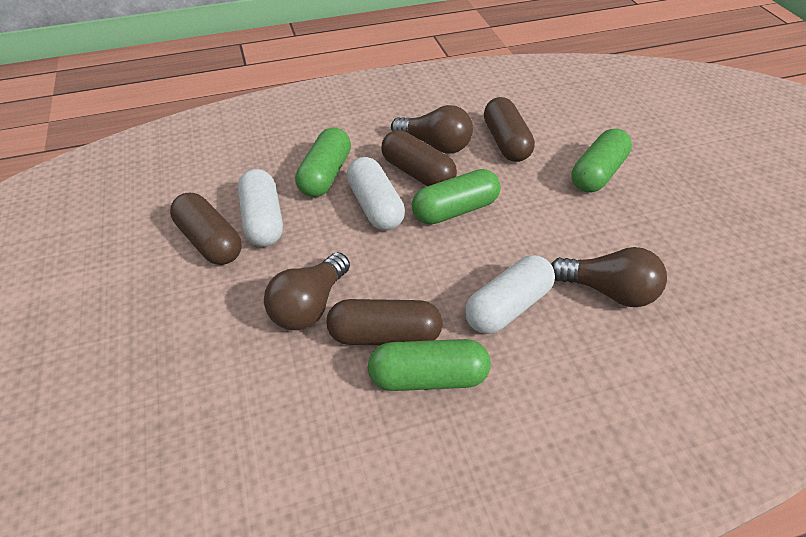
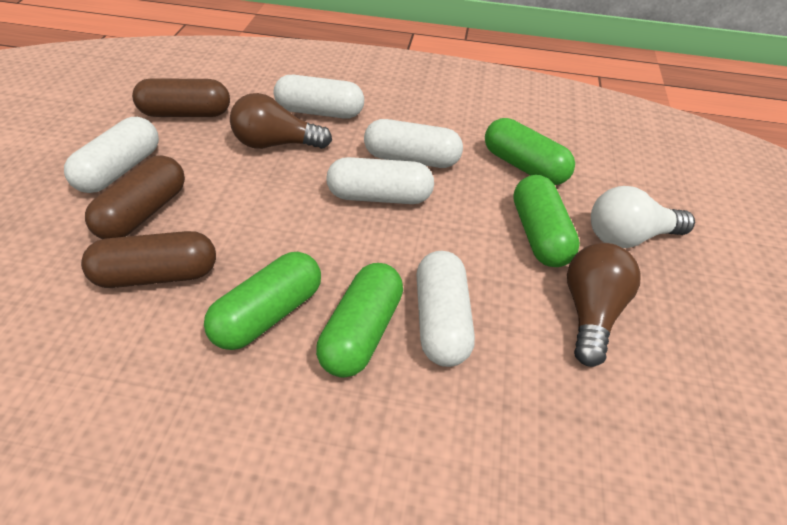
brown capsule: [170,193,242,265] [327,299,443,345] [381,130,457,186] [484,97,535,162] = 4 -> [81,231,216,288] [85,155,185,239] [132,78,230,117] = 3
brown light bulb: [264,252,350,330] [391,105,473,153] [551,247,667,307] = 3 -> [230,93,332,149] [567,243,641,367] = 2
white capsule: [238,169,283,247] [347,157,405,231] [465,255,555,334] = 3 -> [64,117,159,193] [274,75,364,119] [326,157,434,204] [364,119,463,168] [417,251,475,367] = 5
white light bulb: none = 0 -> [591,186,695,248] = 1

